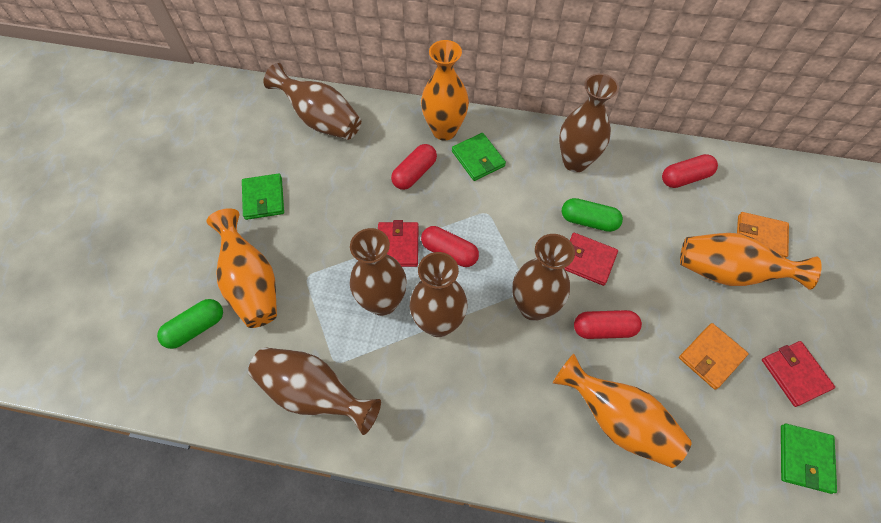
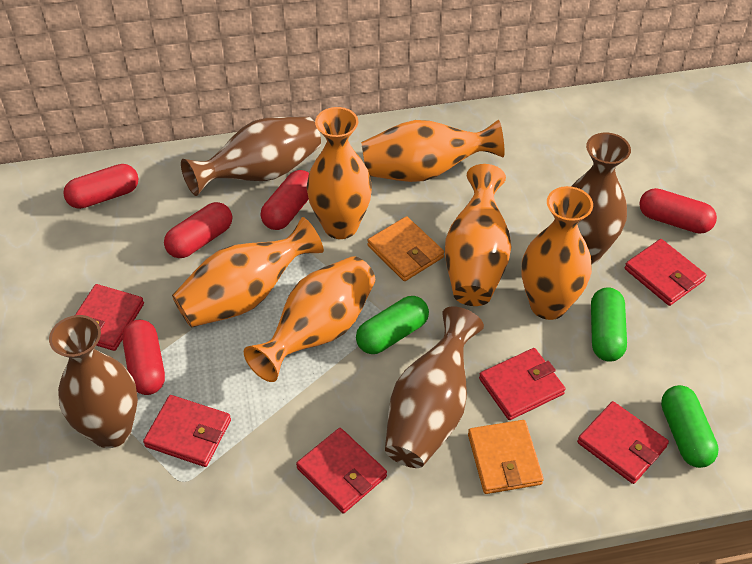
brown vase: [248,347,381,435] [264,63,361,140] [350,228,407,316] [410,252,467,337] [512,234,575,321] [559,73,619,172] = 6 -> [49,315,138,448] [181,117,321,196] [385,306,484,468] [571,132,631,265] = 4
green capsule: [157,299,223,349] [562,198,623,232] = 2 -> [356,296,429,354] [591,287,627,361] [661,385,719,468] = 3
green wallet: [242,173,284,220] [452,133,506,181] [781,424,837,494] = 3 -> none = 0
orange vase: [206,208,277,328] [421,40,469,141] [553,354,692,468] [680,233,822,290] = 4 -> [172,217,324,327] [244,256,375,382] [307,107,372,239] [361,120,504,182] [445,164,511,306] [521,186,593,320] = 6
red capsule: [391,144,437,190] [421,226,479,267] [574,310,642,339] [662,154,718,188] = 4 -> [63,164,138,209] [122,320,165,395] [164,202,232,258] [260,170,309,230] [639,188,717,234] = 5
red wallet: [378,220,419,267] [564,233,618,286] [762,341,835,407] = 3 -> [75,284,144,351] [143,395,231,467] [296,428,387,513] [479,348,566,420] [577,401,669,484] [624,239,706,306] = 6

